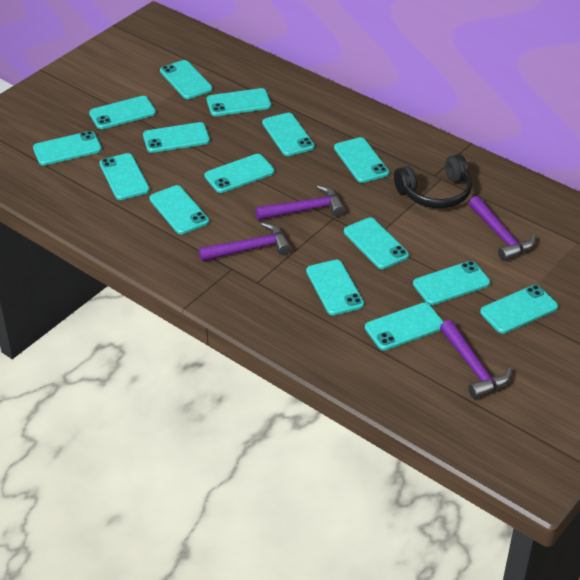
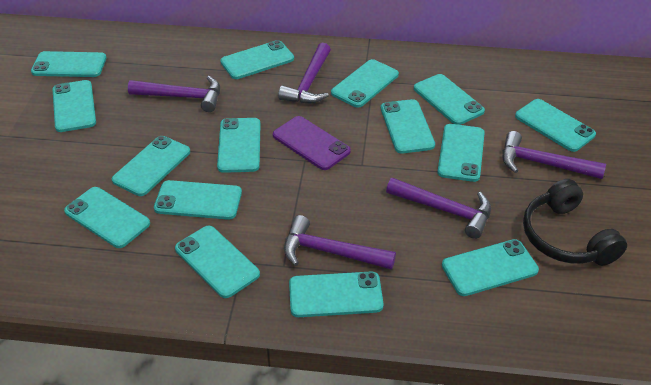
purple hammer: [198,222,291,262] [256,185,345,220] [440,320,512,399] [469,196,536,261] = 4 -> [128,76,220,112] [278,43,331,103] [284,215,396,270] [386,178,491,239] [502,131,606,179] = 5
purple phone: none = 0 -> [273,116,351,170] = 1

